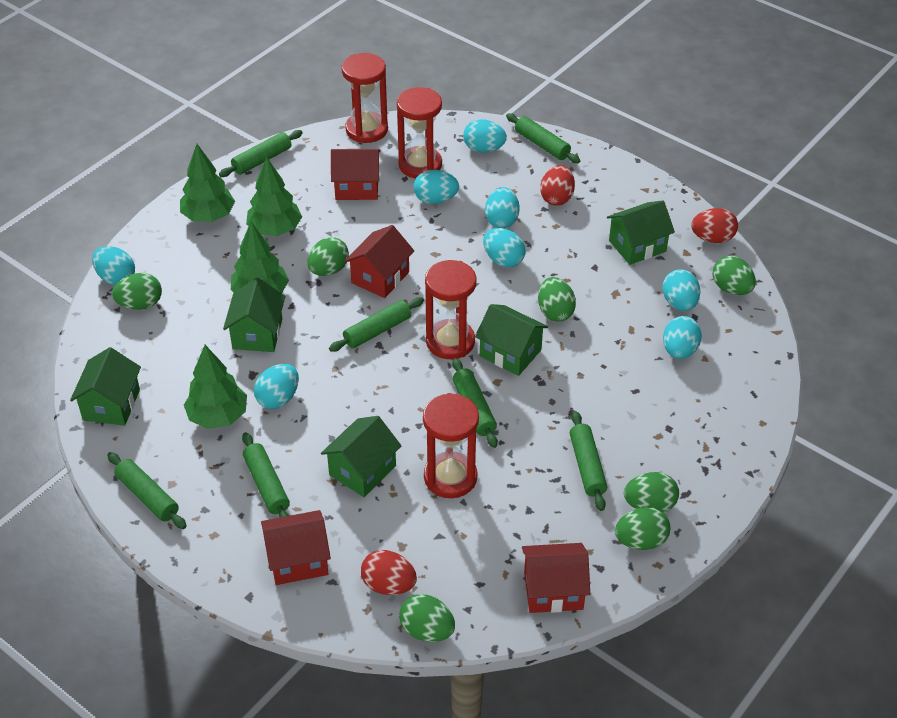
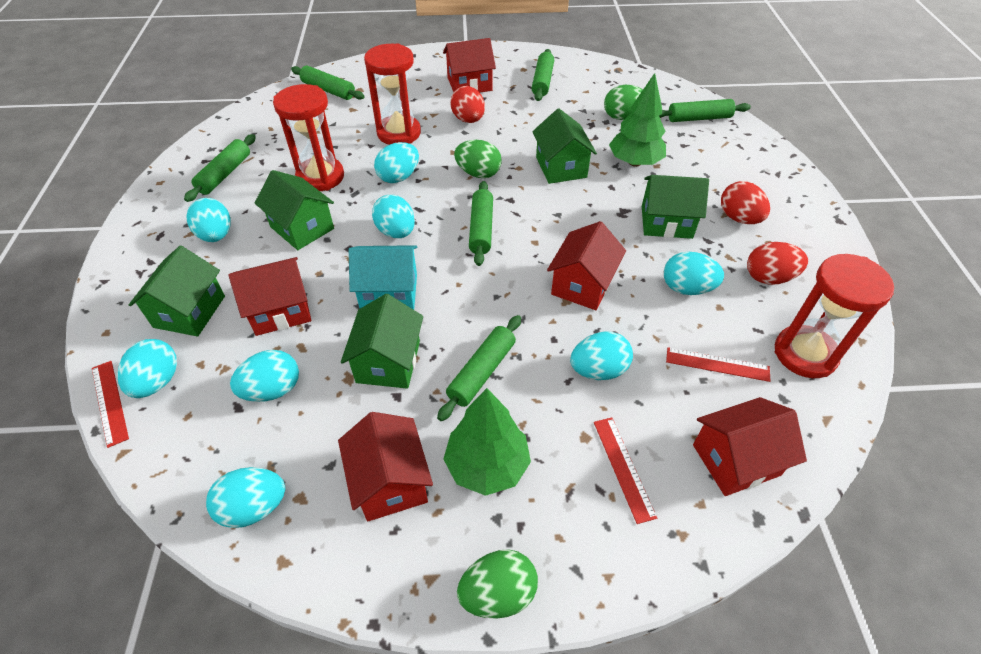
green egg: [112,273,162,310] [308,237,349,276] [399,594,455,642] [538,277,576,322] [615,507,671,550] [624,472,679,512] [713,256,756,295] = 7 -> [454,140,502,178] [457,549,538,619] [604,85,643,120] = 3
green rolling pin: [107,452,187,529] [219,130,303,177] [242,432,290,517] [329,297,424,352] [452,358,498,448] [506,113,580,163] [570,411,607,511] = 7 -> [184,134,256,202] [291,66,365,100] [437,315,521,421] [469,181,493,266] [532,49,554,101] [659,99,751,122] = 6
green tree: [180,144,235,222] [184,345,247,429] [231,221,289,293] [246,156,302,236] = 4 -> [443,388,531,496] [609,73,666,167] = 2
red hourglass: [342,53,388,143] [397,87,442,178] [423,393,479,498] [425,260,477,359] = 4 -> [273,84,344,191] [364,43,421,145] [775,254,894,378] = 3
red house: [261,510,331,585] [331,149,380,200] [344,225,414,298] [522,543,590,613] = 4 -> [228,257,311,336] [338,412,433,521] [443,38,496,92] [547,221,626,310] [693,397,807,496] = 5
red ruler: none = 0 -> [92,361,129,448] [594,417,657,524] [666,347,770,382] = 3
turquoise house: none = 0 -> [349,245,417,310] = 1

